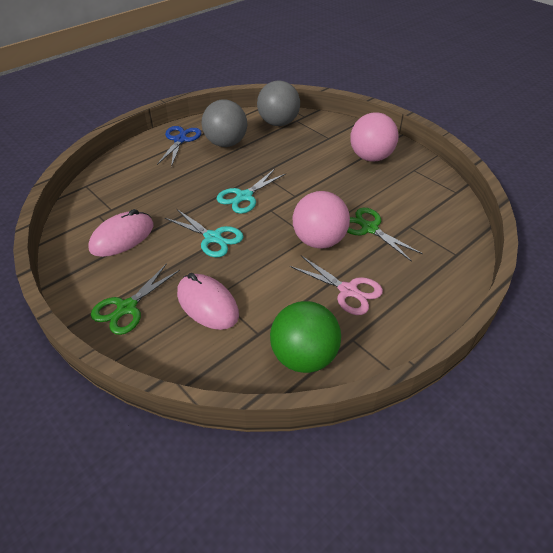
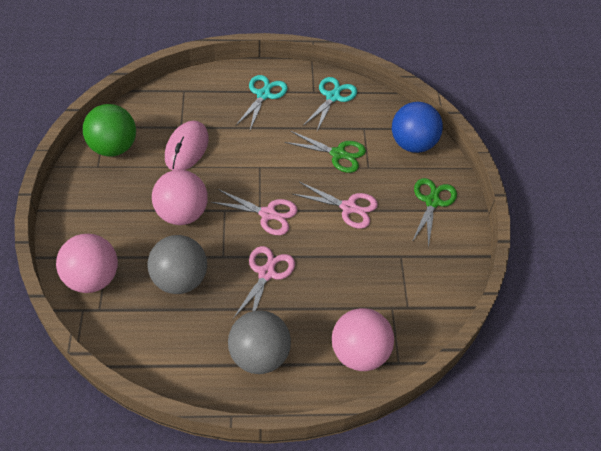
blue ball: none = 0 -> [392,102,443,153] = 1
blue scissors: [157,126,201,167] = 1 -> none = 0
pink ball: [293,191,350,249] [350,112,399,162] = 2 -> [56,234,118,293] [152,170,208,225] [332,308,394,371] = 3
pink mouse: [88,209,153,257] [177,273,239,330] = 2 -> [165,121,209,170] = 1
pink scissors: [290,256,383,315] = 1 -> [211,189,298,235] [233,246,295,319] [293,182,378,229] = 3

